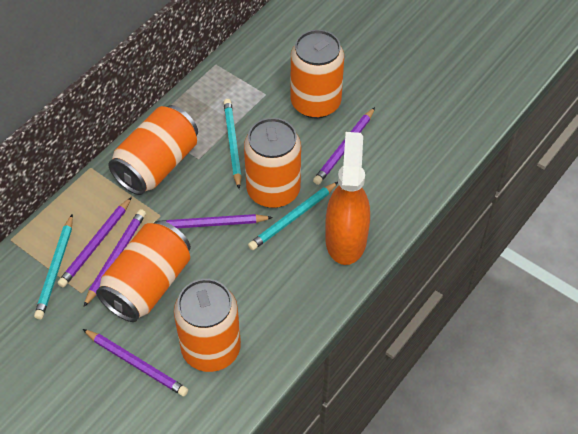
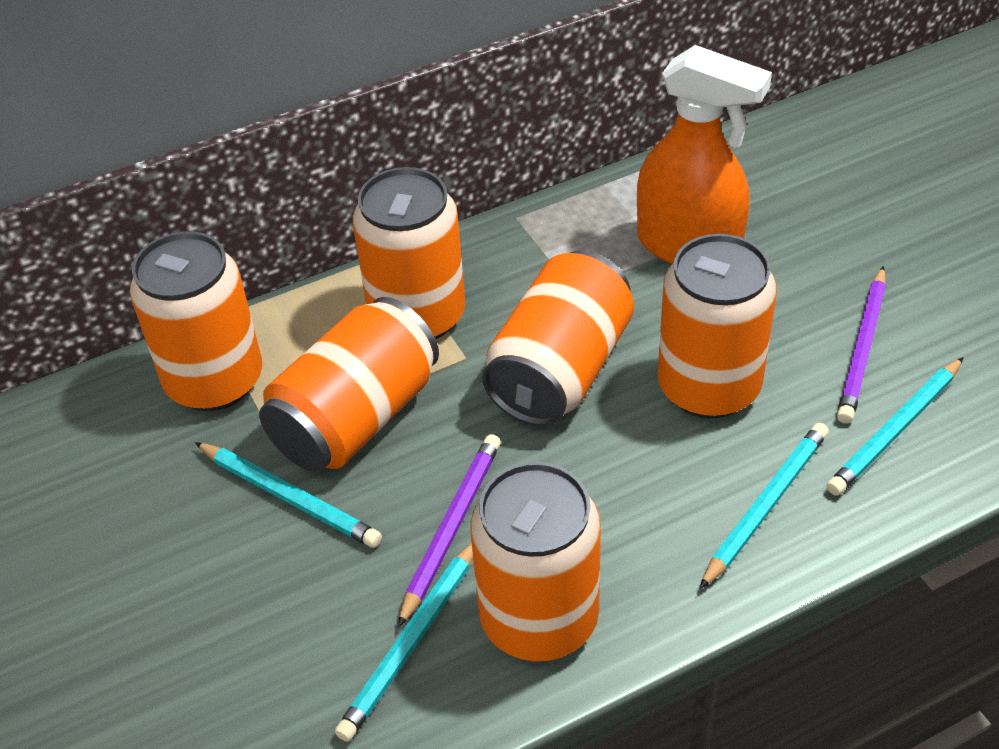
orange can: [96,221,191,322] [108,105,198,195] [174,279,241,372] [244,118,301,208] [291,30,344,118] = 5 -> [130,231,262,411] [259,297,439,472] [353,167,466,339] [471,462,601,661] [482,251,634,426] [657,234,777,419] = 6
purple pencil: [58,197,132,287] [83,329,188,396] [84,209,146,307] [153,214,273,228] [313,107,375,185] = 5 -> [398,434,501,628] [837,266,886,424] = 2
turquoise pencil: [34,214,73,319] [223,99,242,189] [248,182,338,250] = 3 -> [195,442,382,548] [335,542,473,742] [699,423,829,589] [826,357,964,496] = 4

